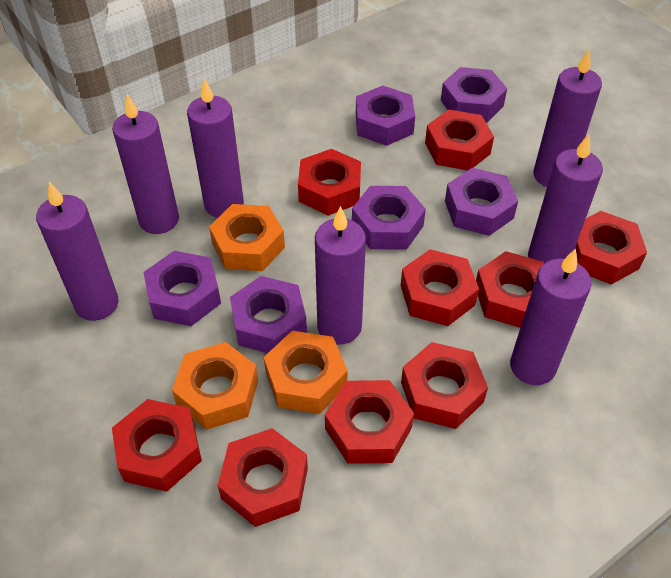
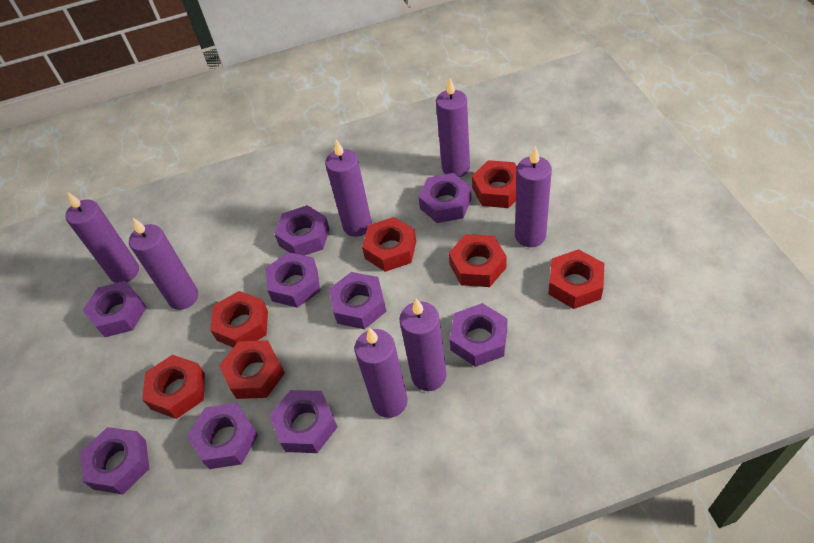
orange nut: [172,342,258,430] [209,204,285,271] [264,331,348,414] = 3 -> none = 0
purple nut: [144,251,221,326] [230,276,307,353] [352,186,426,250] [356,86,415,146] [441,67,507,123] [445,168,518,236] = 6 -> [81,427,150,494] [82,281,147,337] [187,403,258,469] [265,252,320,308] [269,390,338,453] [275,205,330,256] [329,272,387,329] [418,173,472,223] [449,303,507,367] = 9
red nut: [112,399,202,492] [217,428,308,527] [298,149,361,216] [325,380,414,464] [400,249,479,326] [401,342,488,429] [425,110,494,170] [476,251,544,328] [575,211,647,285] = 9 -> [142,355,205,419] [210,291,268,347] [219,340,285,399] [362,217,416,272] [449,234,506,287] [472,160,517,208] [548,249,604,309] = 7

